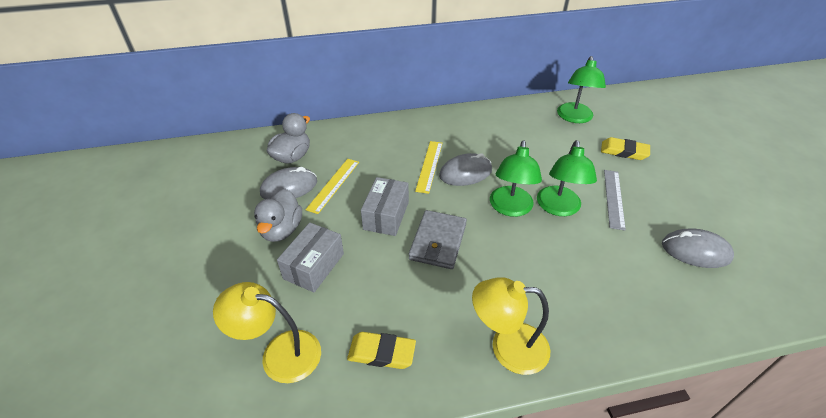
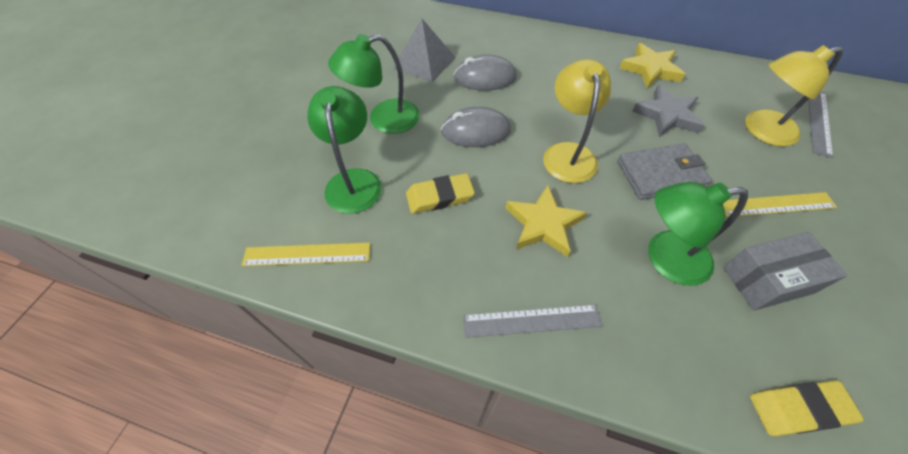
grey box: [277,223,344,292] [361,177,409,236] = 2 -> [723,232,847,311] = 1
grey duck: [254,189,302,242] [267,113,310,163] = 2 -> none = 0
grey mouse: [260,167,317,199] [439,153,492,186] [662,229,734,268] = 3 -> [441,107,511,147] [454,54,517,91] = 2
grey pyramid: none = 0 -> [393,18,456,83] = 1
grey ruler: [604,170,626,230] = 1 -> [463,304,602,338] [808,92,833,158] = 2
grey star: none = 0 -> [632,85,705,137] = 1
yellow star: none = 0 -> [505,185,587,257] [619,43,685,88] = 2

